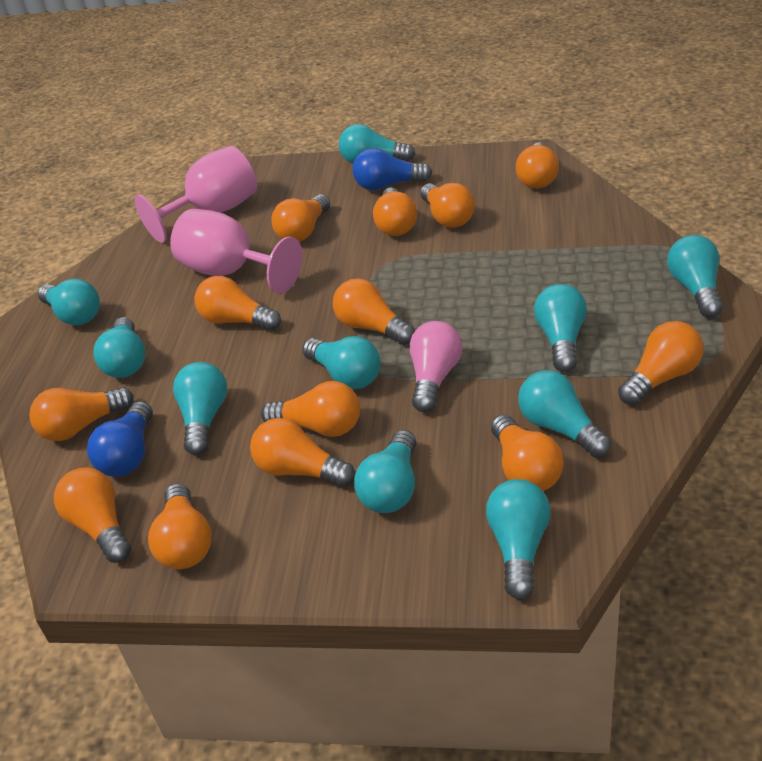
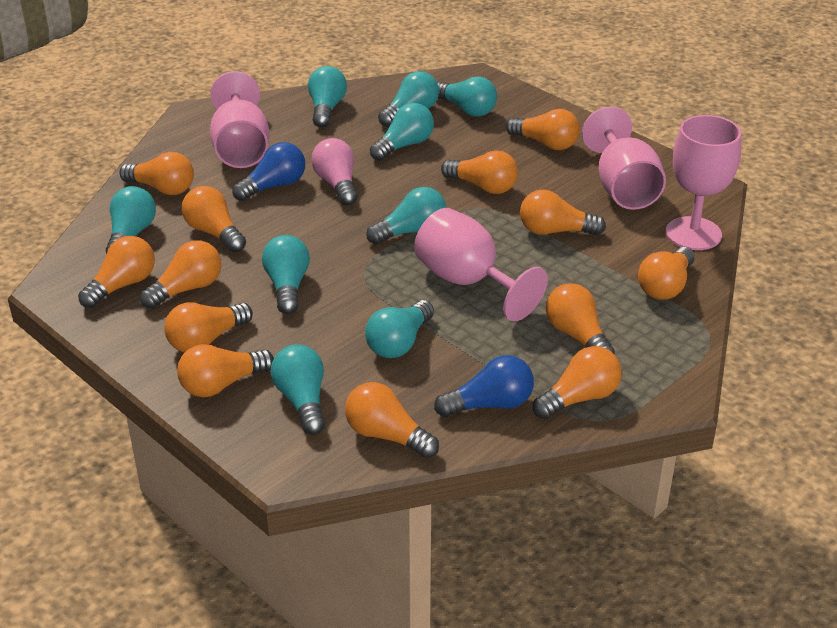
pink goblet: [134,146,257,243] [170,209,302,294] = 2 -> [210,71,269,168] [414,208,548,322] [582,106,666,210] [666,115,741,250] = 4
turquoise light bulb: [38,279,100,325] [93,317,145,378] [173,362,227,455] [302,336,381,389] [339,124,415,164] [354,430,417,513] [486,479,551,599] [518,370,611,458] [534,284,587,372] [667,235,723,317] = 10 -> [106,186,156,254] [262,235,310,314] [270,345,325,435] [308,66,347,128] [365,300,434,358] [366,187,446,244] [370,103,434,161] [378,71,439,127] [438,76,497,117] = 9

